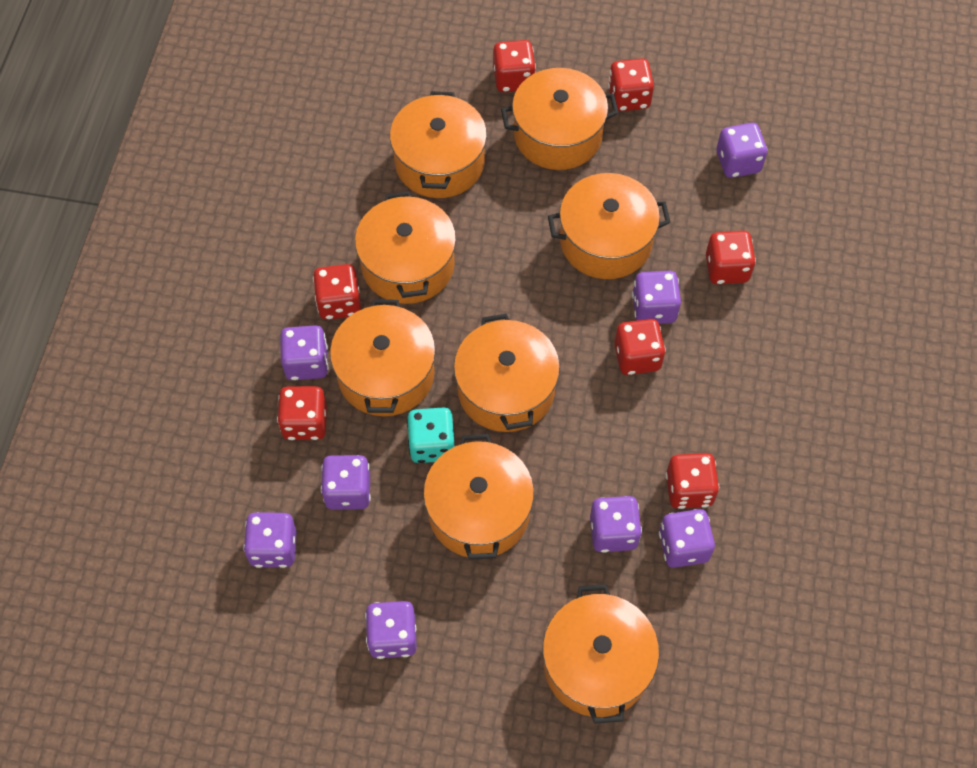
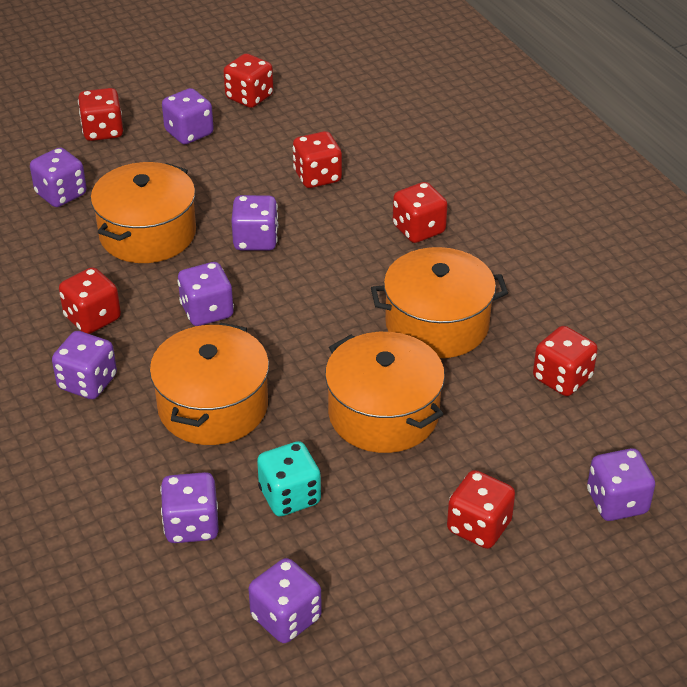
orange pot: [330,299,435,416] [355,191,456,304] [390,91,487,198] [423,434,534,560] [454,314,560,432] [501,68,619,170] [543,584,659,724] [548,173,671,279] = 8 -> [91,162,196,263] [150,323,269,445] [325,332,445,453] [371,247,508,358] = 4

